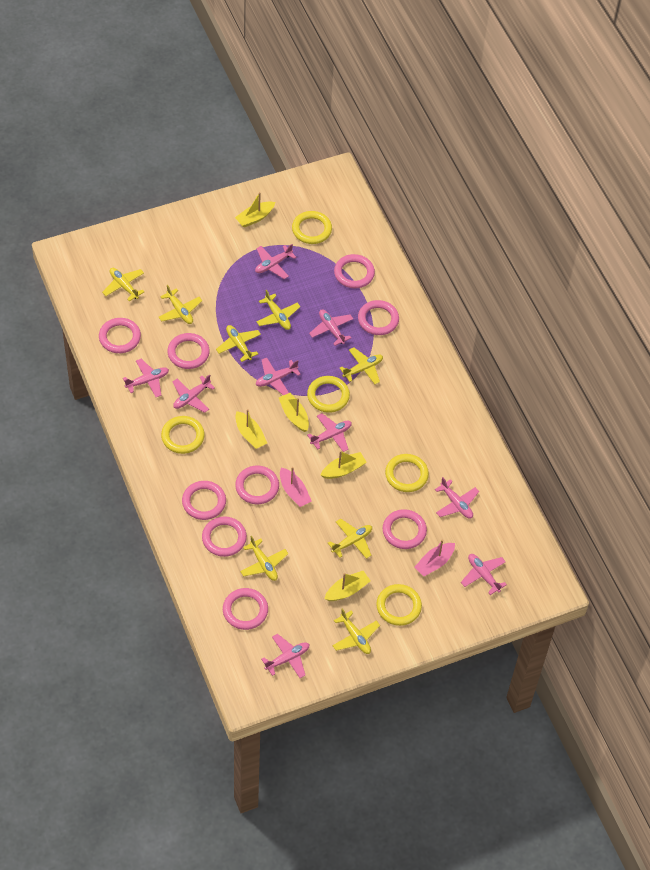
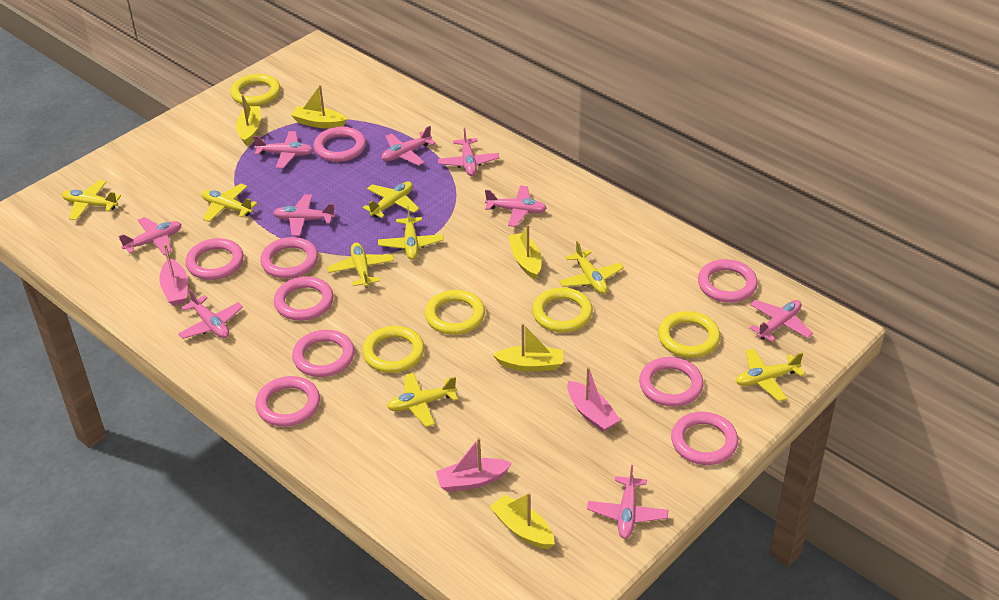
pink boat: [280,467,312,507] [414,539,455,576] = 2 -> [159,244,188,306] [436,438,512,492] [567,367,620,432] = 3

